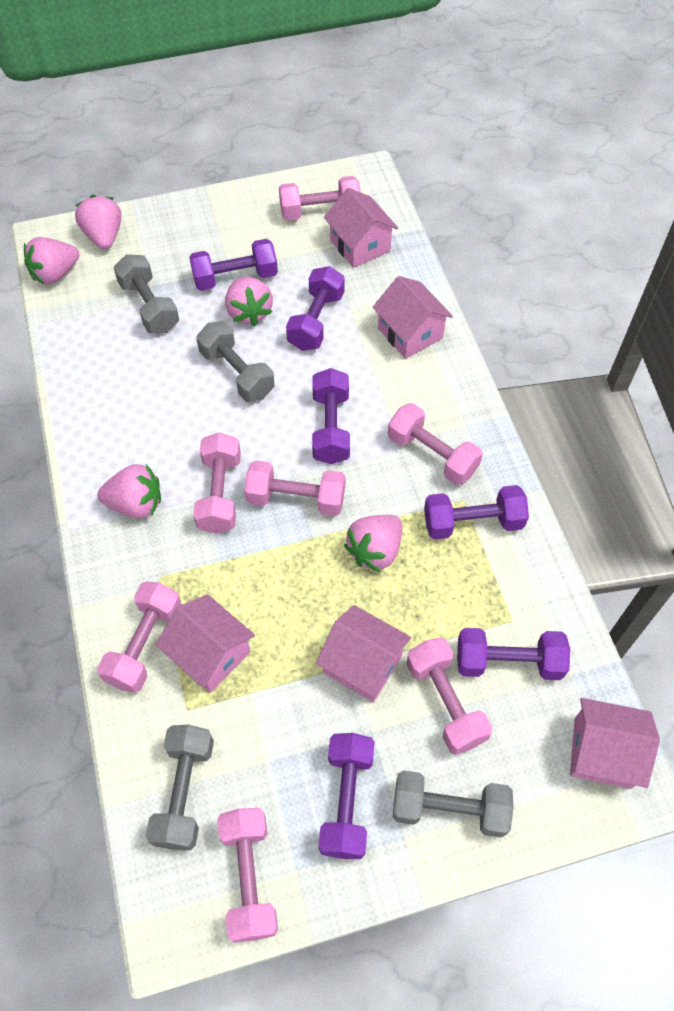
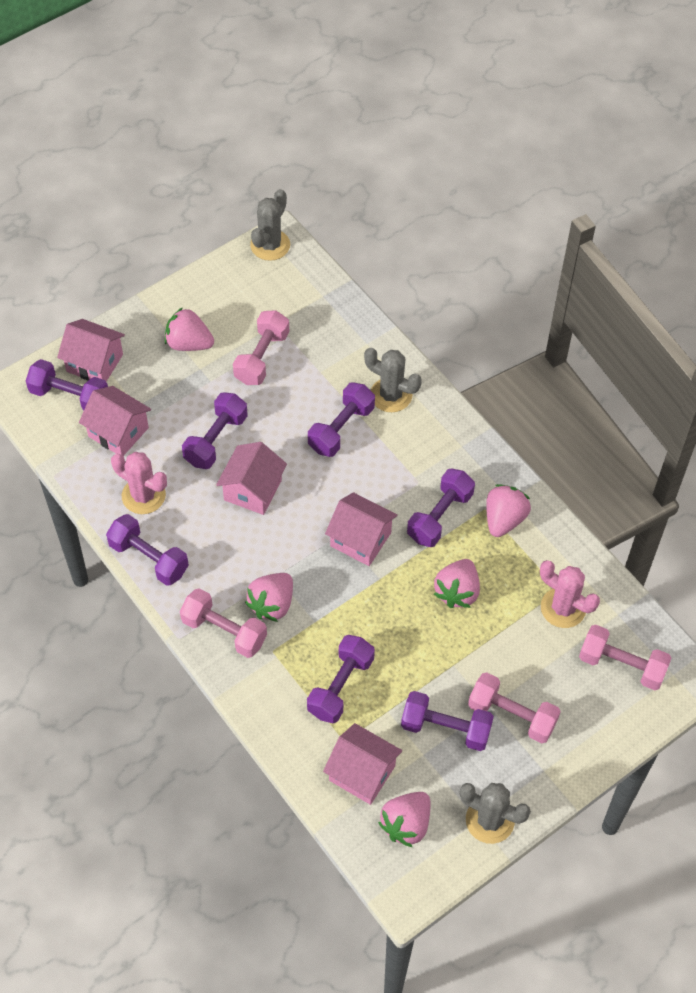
grey cactus: none = 0 -> [250,189,290,261] [364,348,422,412] [460,783,531,844] = 3
grey dumbbell: [114,254,179,333] [146,725,214,850] [196,321,275,402] [393,770,514,838] = 4 -> none = 0
pink cactus: none = 0 -> [111,452,167,514] [540,560,600,628] = 2
pink dumbbell: [97,581,181,693] [193,432,241,534] [217,808,278,943] [244,460,345,516] [279,176,361,221] [388,403,483,485] [406,637,492,755] = 7 -> [180,588,267,658] [233,310,289,385] [468,673,561,743] [579,625,671,690] = 4
purple dumbbell: [189,239,278,291] [286,266,345,351] [312,368,350,464] [319,733,375,859] [424,485,529,540] [457,628,570,680] = 6 -> [26,359,108,411] [106,514,189,586] [182,392,248,469] [307,635,375,723] [308,382,375,457] [401,691,494,751] [407,468,475,547] = 7

